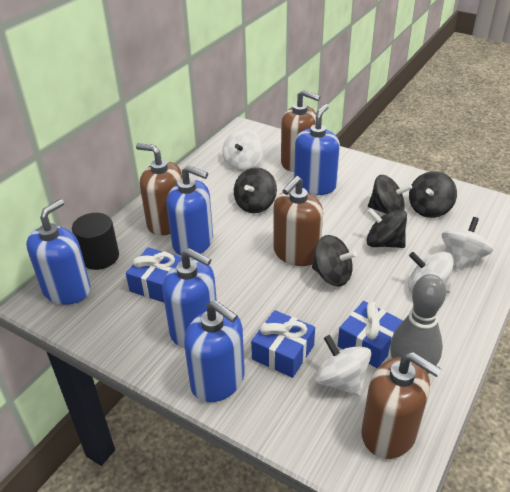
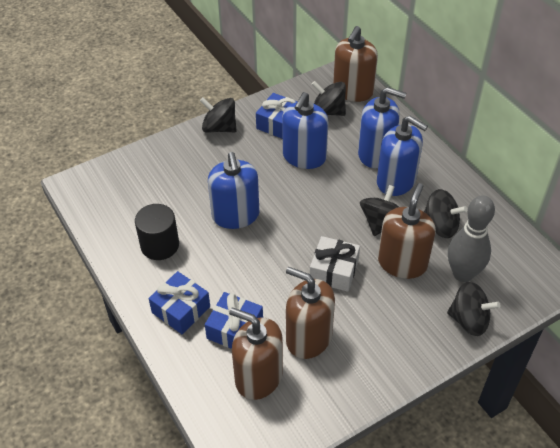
blue soap dispenser: [26,199,91,305] [162,248,217,348] [166,165,213,256] [184,300,245,402] [294,104,340,195] = 5 -> [208,152,259,229] [282,92,329,169] [358,87,406,168] [377,116,428,196] = 4
white gift: none = 0 -> [310,236,360,292] = 1
white spinning top: [222,129,263,171] [315,335,371,396] [408,252,454,293] [442,217,493,269] = 4 -> none = 0

